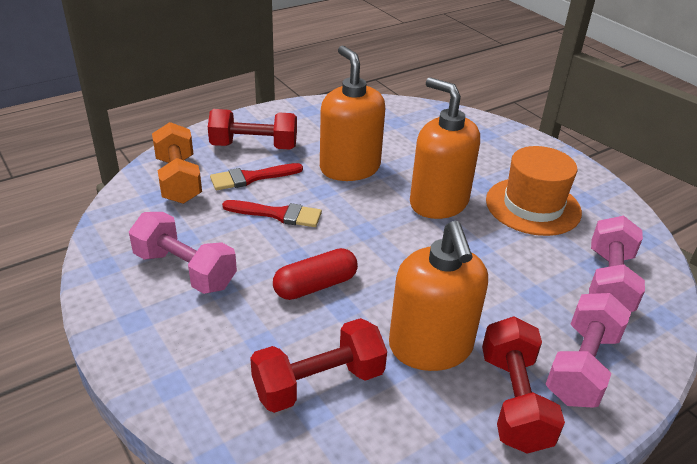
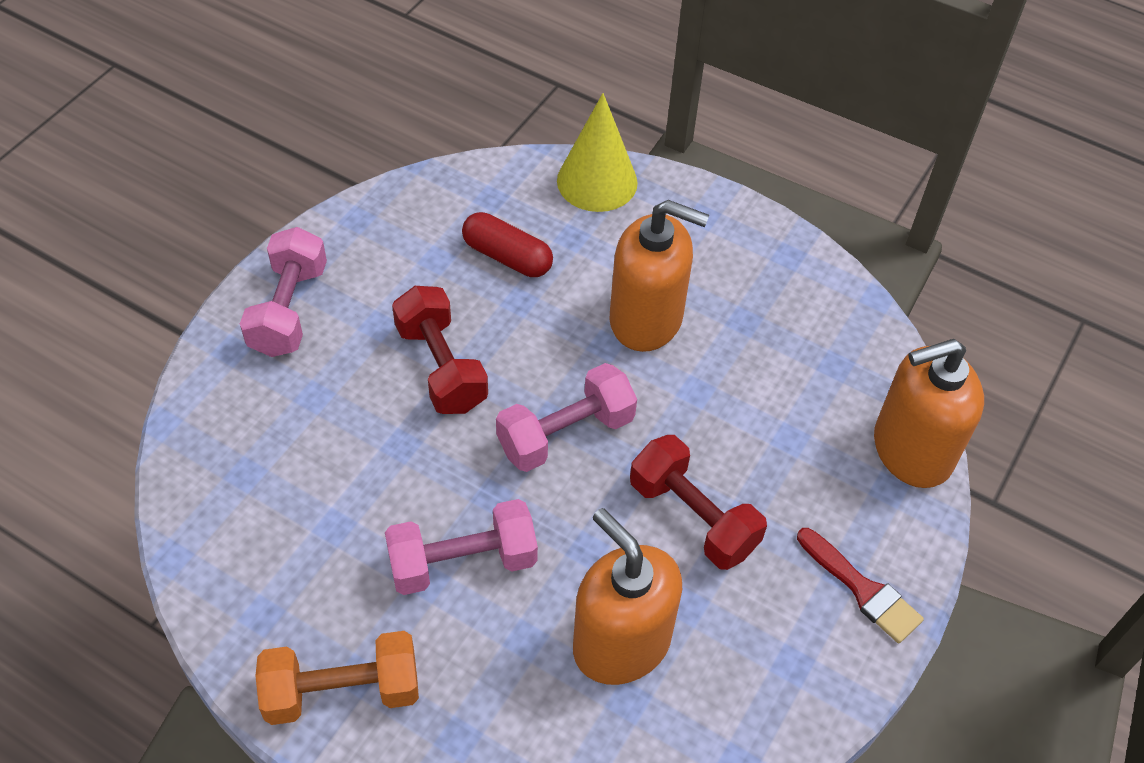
orange hat: [486,146,582,236] = 1 -> none = 0
red brush: [210,163,303,190] [222,200,322,227] = 2 -> [797,528,924,643] = 1
red dumbbell: [208,109,297,150] [250,318,387,413] [482,316,565,454] = 3 -> [392,286,488,414] [630,435,767,570] = 2
yellow cone: none = 0 -> [557,93,638,212] = 1

